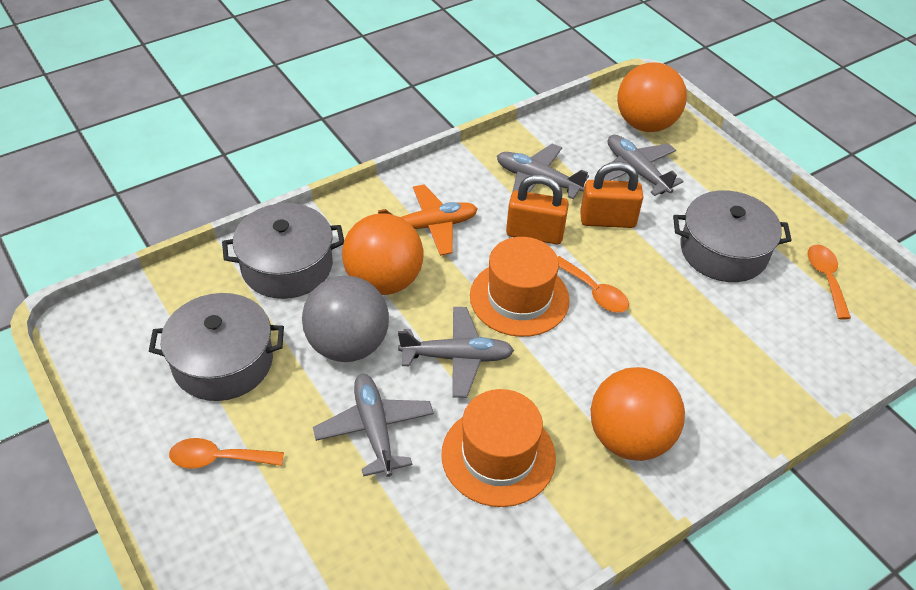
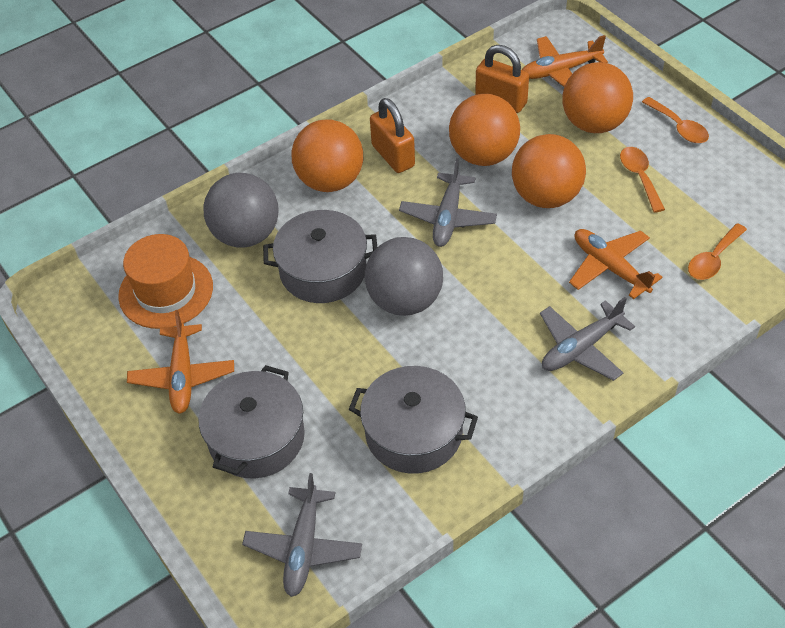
grey ball: [302,276,389,362] = 1 -> [203,173,279,248] [365,237,443,316] = 2
grey plane: [313,374,434,477] [398,307,514,398] [497,144,589,199] [604,135,684,196] = 4 -> [242,473,362,597] [399,158,497,247] [540,297,635,381] = 3
orange ball: [342,213,423,295] [591,367,685,461] [617,63,687,132] = 3 -> [291,119,363,192] [449,94,520,166] [512,134,586,208] [562,62,633,133] = 4
orange hat: [441,389,556,507] [470,237,570,337] = 2 -> [118,234,213,329] = 1
orange plane: [378,184,478,256] = 1 -> [127,310,234,414] [522,35,608,87] [569,229,662,299] = 3

